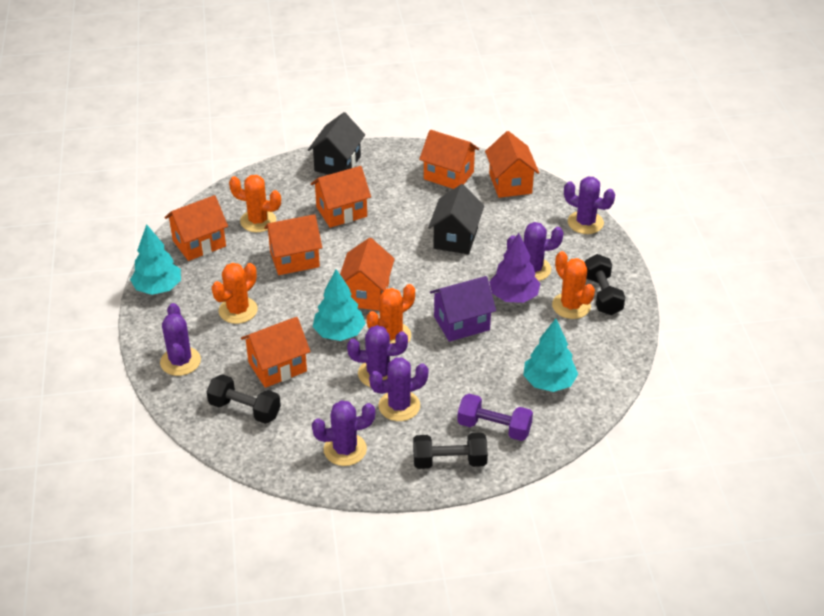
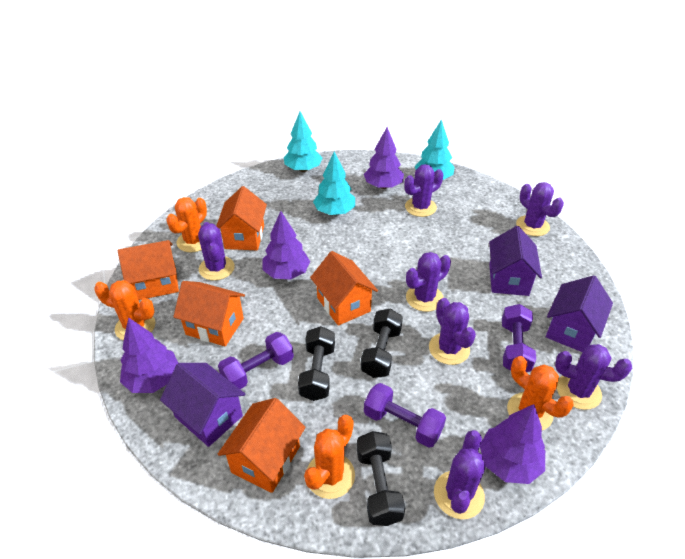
black house: [308,112,365,175] [428,184,484,254] = 2 -> none = 0
orange house: [165,195,228,261] [241,317,311,388] [264,214,322,275] [311,166,371,228] [340,238,395,311] [419,130,479,189] [485,131,539,198] = 7 -> [118,240,179,300] [173,281,245,346] [216,186,267,250] [218,398,306,493] [310,251,378,326] = 5
purple cactus: [160,303,201,376] [312,401,375,466] [347,325,408,387] [369,358,429,421] [507,222,563,281] [564,176,615,234] = 6 -> [198,222,235,281] [404,164,443,217] [406,252,451,312] [429,298,476,365] [434,430,485,519] [516,182,564,236] [555,344,632,410] = 7
purple dumbbell: [457,394,533,441] = 1 -> [218,332,294,389] [364,383,446,448] [502,304,536,372] = 3
purple house: [430,276,496,342] = 1 -> [160,363,245,447] [489,226,542,296] [546,275,613,352] = 3
purple tree: [489,233,541,303] = 1 -> [120,317,178,393] [262,211,310,280] [364,127,404,189] [480,404,545,484] = 4

